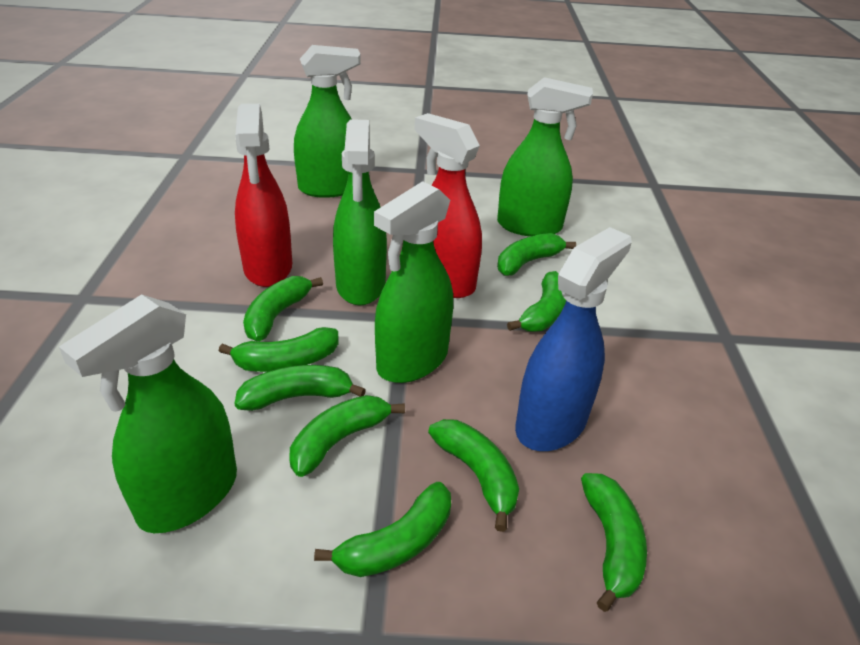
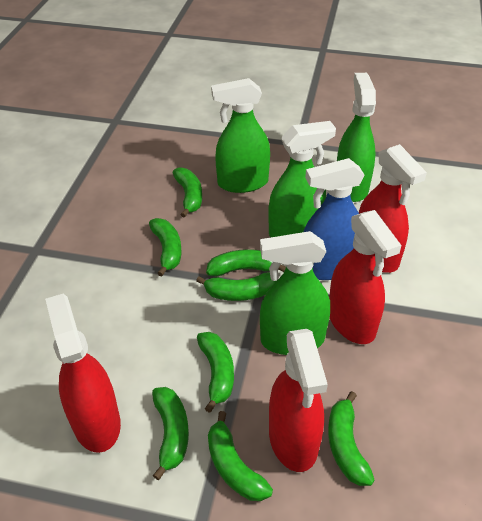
green banana: [219,327,339,372] [234,365,366,411] [243,276,323,341] [289,395,405,477] [314,482,451,577] [428,419,519,532] [497,233,576,276] [507,271,566,332] [581,473,647,612] = 9 -> [149,218,182,277] [152,387,189,480] [173,167,202,218] [196,272,276,301] [197,332,234,413] [206,249,286,276] [208,411,273,501] [328,391,375,486] = 8
green spray bottle: [59,294,237,533] [294,45,361,198] [333,119,387,305] [374,181,453,383] [497,77,593,237] = 5 -> [211,78,270,193] [260,231,330,355] [268,121,336,237] [337,73,376,202] = 4
red spray bottle: [235,104,292,287] [415,113,482,298] = 2 -> [45,294,121,453] [269,329,328,472] [329,210,402,344] [359,144,427,273] = 4

